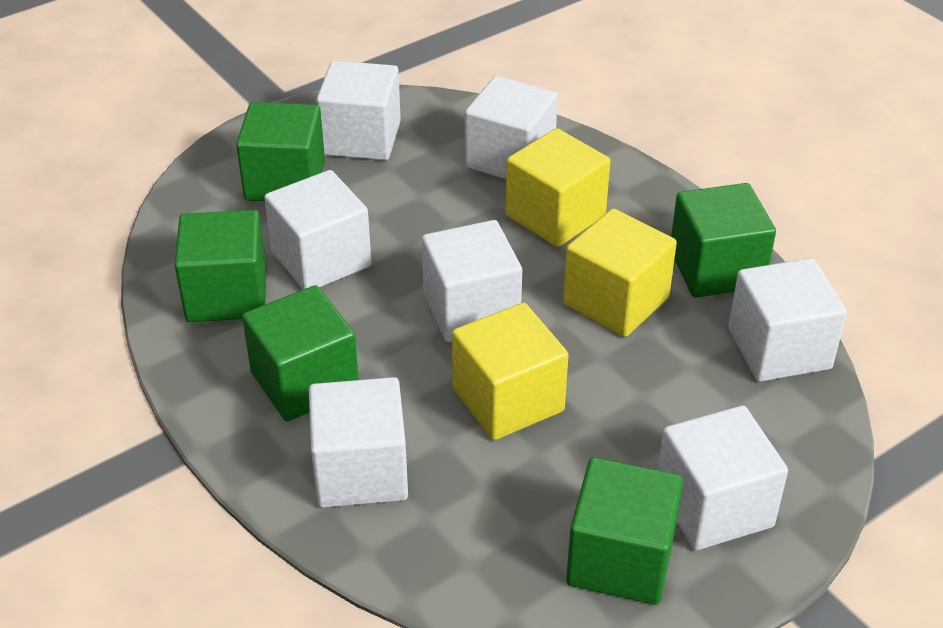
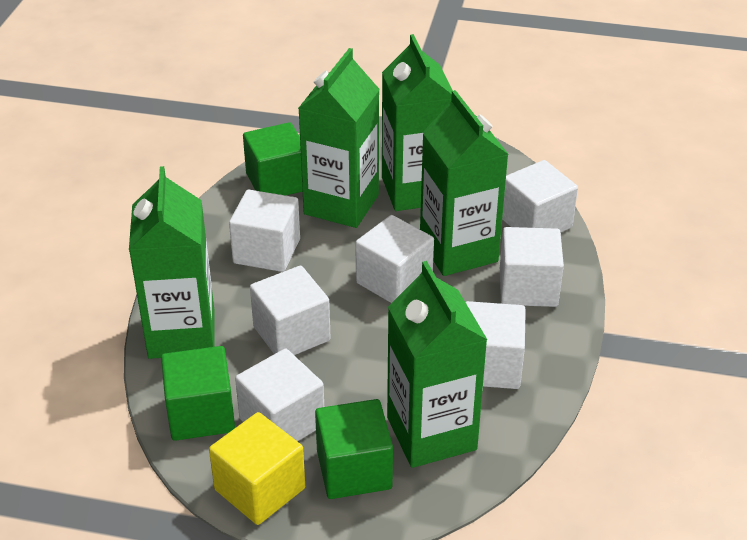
green carton: none = 0 -> [129,166,214,359] [298,48,380,228] [382,34,453,211] [387,261,487,468] [420,90,509,276] = 5
green cube: [175,210,267,322] [236,102,325,201] [242,285,359,422] [566,457,683,605] [671,183,776,298] = 5 -> [161,346,235,441] [243,122,303,195] [315,399,393,499] = 3
yellow cube: [452,303,569,440] [506,128,610,247] [563,209,677,337] = 3 -> [209,412,305,525] = 1

